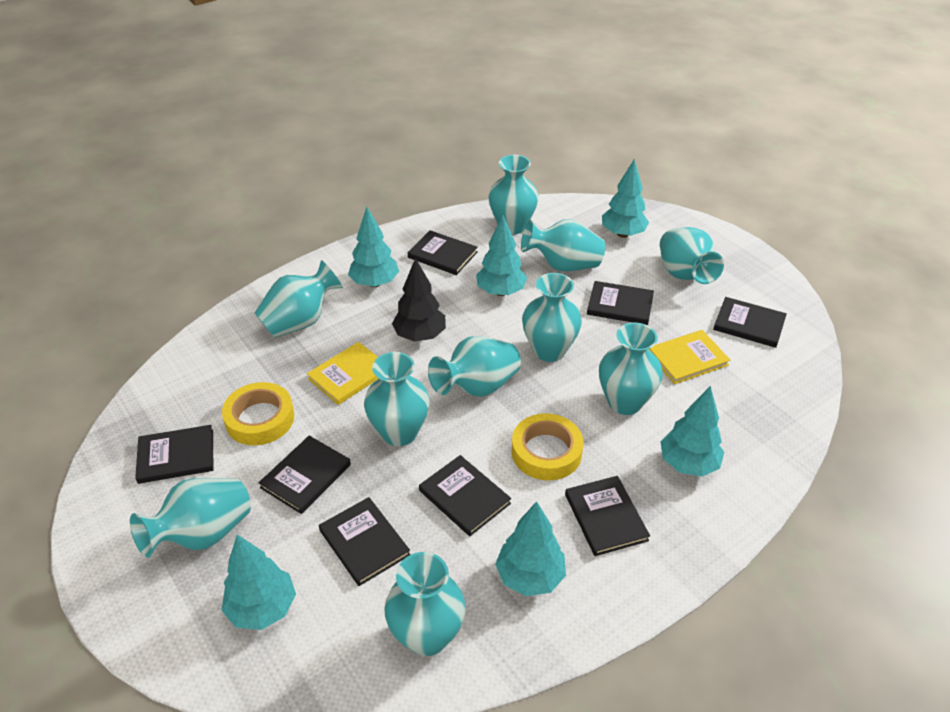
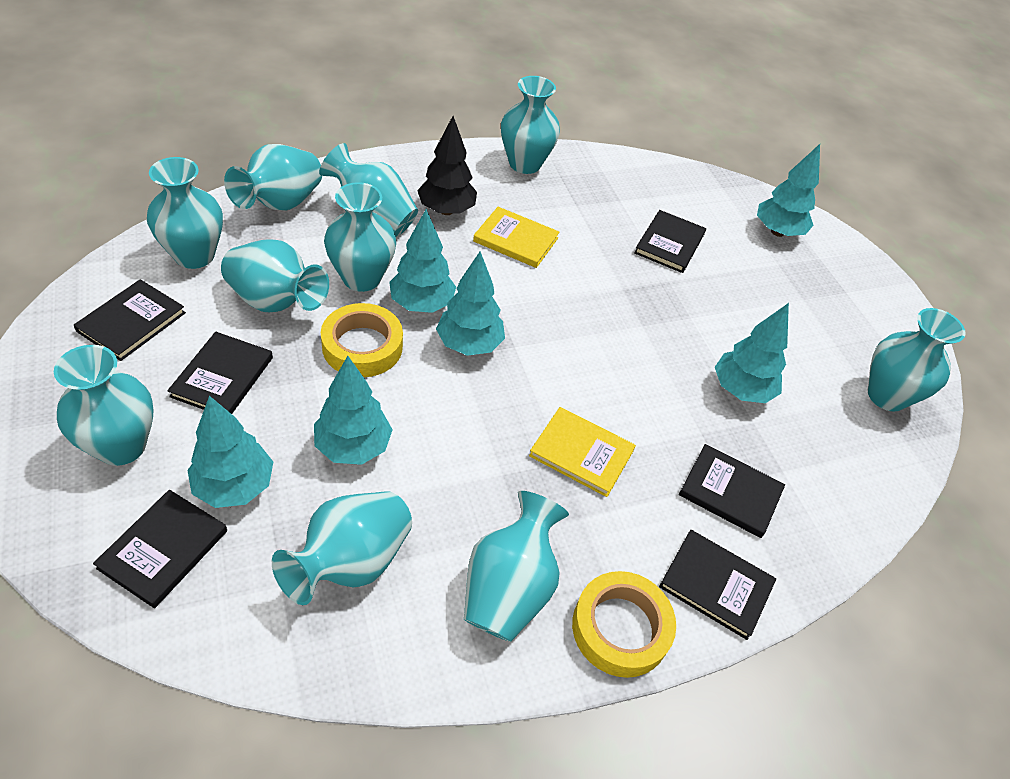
black book: [135,425,213,484] [259,436,351,514] [319,497,410,586] [408,230,478,275] [419,455,511,536] [565,476,650,556] [587,281,654,325] [713,297,787,348] = 8 -> [73,279,186,361] [93,490,227,608] [167,332,273,414] [634,210,706,273] [659,530,776,640] [679,444,785,538] = 6

